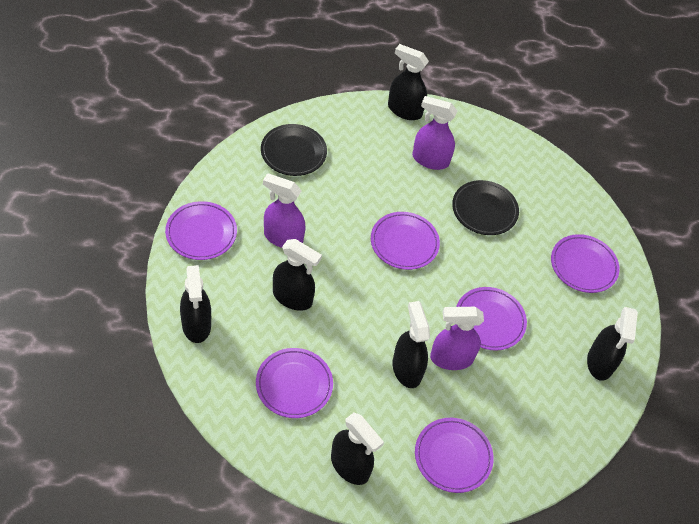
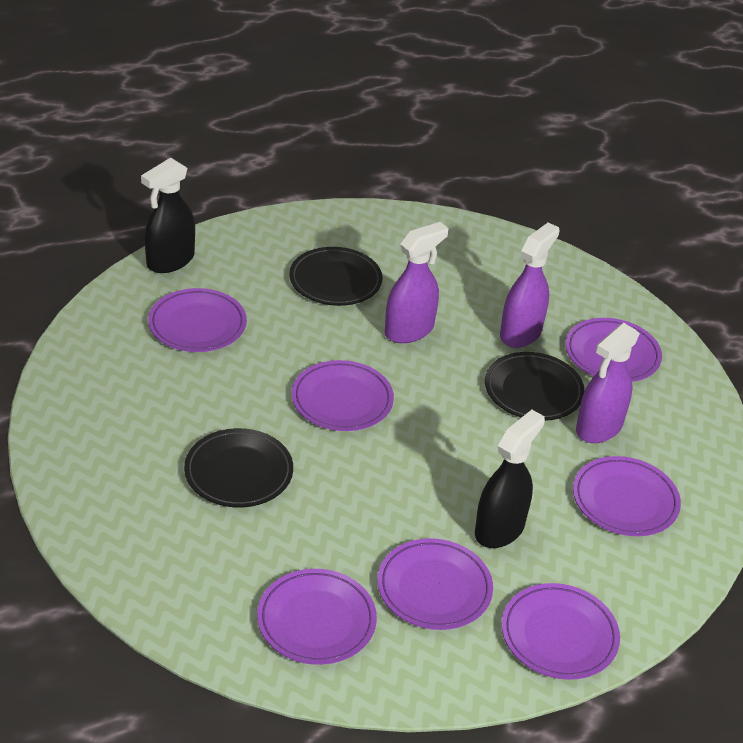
black plate: [261,124,327,176] [452,180,519,235] = 2 -> [184,428,293,508] [289,247,382,306] [485,352,585,421] = 3
black spray bottle: [180,265,211,343] [273,239,322,311] [331,413,384,485] [388,44,429,120] [393,301,430,388] [587,307,638,381] = 6 -> [141,158,195,273] [475,410,545,548] = 2
purple plate: [165,201,237,260] [256,348,333,418] [371,212,440,270] [415,418,494,493] [456,287,527,350] [551,234,620,293] = 6 -> [148,288,247,352] [257,569,377,665] [292,360,394,431] [377,538,493,630] [502,583,620,680] [565,318,662,382] [573,456,681,536] = 7

